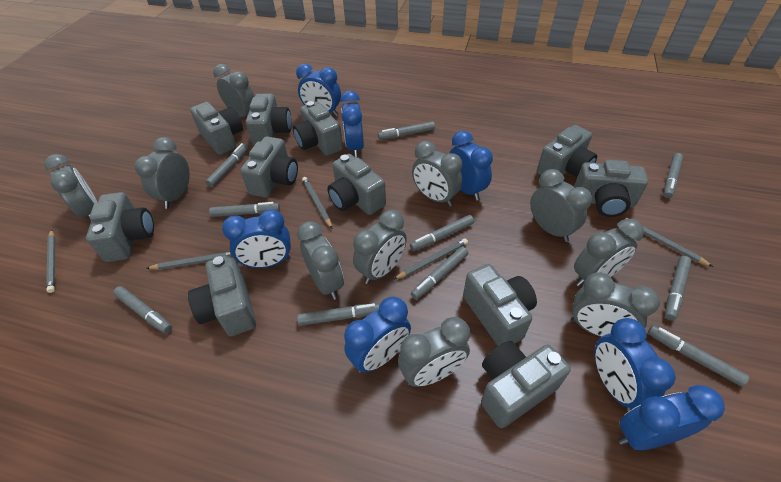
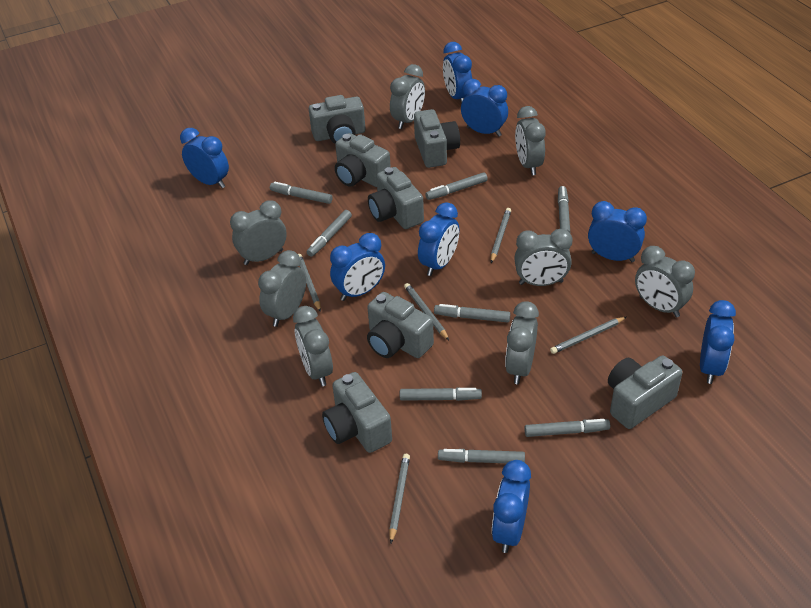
blue clock: [222,209,291,268] [296,64,341,116] [340,90,364,157] [344,296,411,373] [449,131,493,201] [595,318,676,411] [618,385,725,450] = 7 -> [180,128,229,188] [330,233,385,301] [418,202,460,276] [443,42,472,104] [461,79,508,137] [492,460,531,553] [588,201,647,262] [700,300,736,384] = 8
grey camera: [86,192,154,262] [188,254,256,336] [190,102,243,155] [240,136,298,198] [246,93,292,146] [293,101,343,156] [327,154,386,215] [463,264,537,346] [481,341,571,428] [537,125,597,177] [574,160,648,217] = 11 -> [309,95,366,144] [322,372,392,453] [335,133,391,187] [367,292,434,358] [368,167,424,229] [414,109,460,168] [608,355,682,429] = 7
grey clock: [44,154,97,217] [134,137,190,208] [213,64,254,117] [297,221,344,300] [353,210,407,284] [398,317,470,387] [412,141,462,207] [530,169,592,242] [571,272,660,337] [574,219,644,287] = 10 -> [230,200,287,265] [258,250,306,327] [293,306,333,386] [390,64,425,129] [505,301,539,384] [514,229,572,286] [515,106,546,175] [635,246,695,317] = 8
grey marker: [113,286,172,333] [206,143,249,187] [209,202,280,217] [297,303,380,326] [378,121,435,140] [410,215,474,251] [411,247,468,300] [648,325,749,387] [664,153,683,198] [665,256,692,321] = 10 -> [270,182,333,204] [307,210,352,257] [400,387,482,401] [425,172,488,200] [434,304,510,323] [438,449,525,463] [524,419,610,437] [558,186,570,232] = 8

